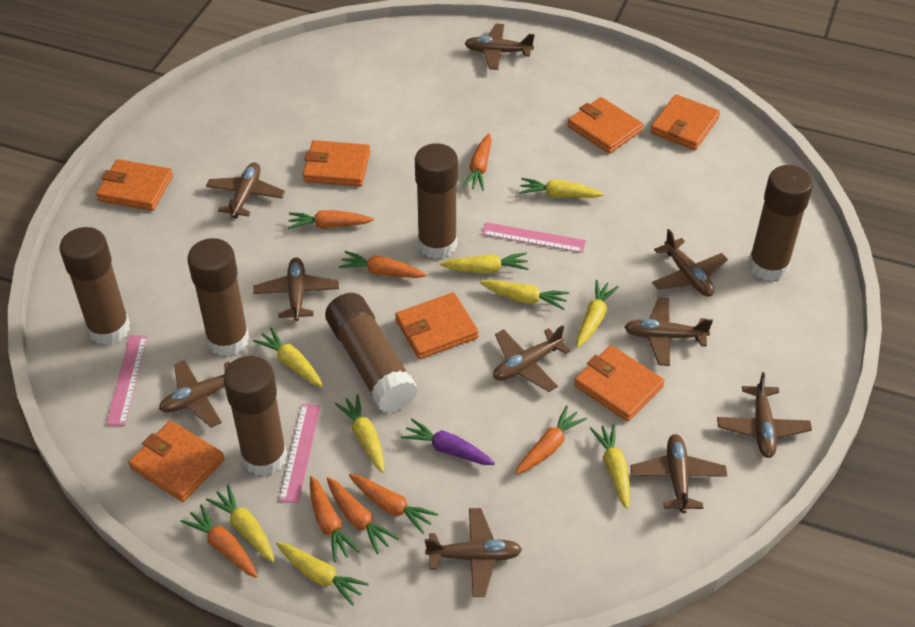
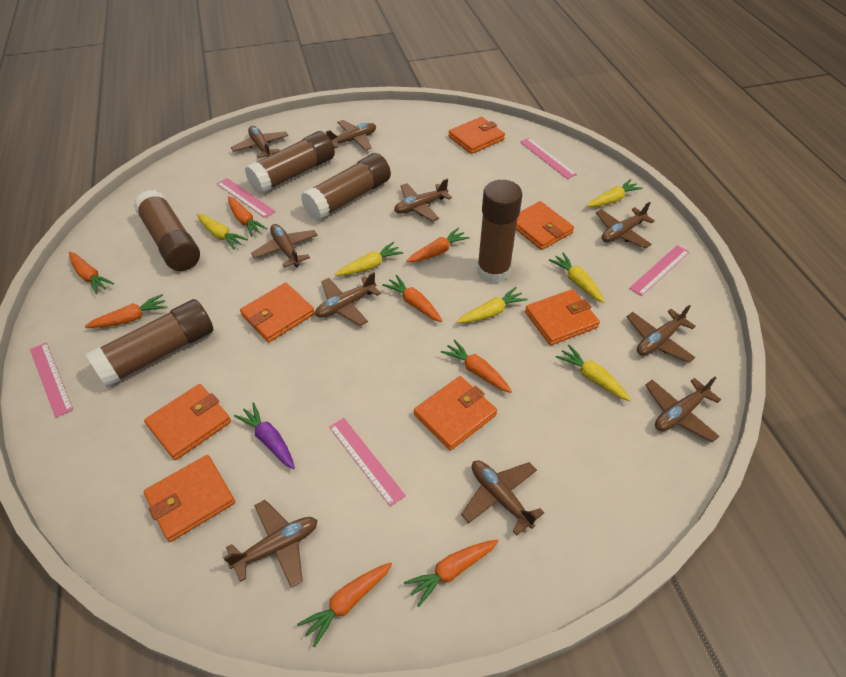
brown glue stick: [59,227,130,345] [187,238,249,356] [223,356,287,476] [325,293,418,413] [415,143,458,259] [748,165,813,281] = 6 -> [86,299,213,387] [134,190,200,271] [245,131,335,194] [301,153,391,221] [477,180,522,284] = 5
pink ruler: [106,335,148,426] [279,404,321,503] [482,222,586,253] = 3 -> [30,342,73,418] [217,178,276,218] [329,418,406,507] [520,138,577,179] [629,245,689,296] = 5
yellow carrot: [206,485,275,562] [253,327,323,387] [276,542,369,606] [335,394,384,473] [440,253,529,273] [480,280,569,310] [519,178,604,198] [577,280,619,348] [590,424,630,509] = 9 -> [197,214,248,250] [335,242,403,276] [457,287,528,323] [549,253,605,303] [556,345,631,401] [587,179,643,207] = 6

